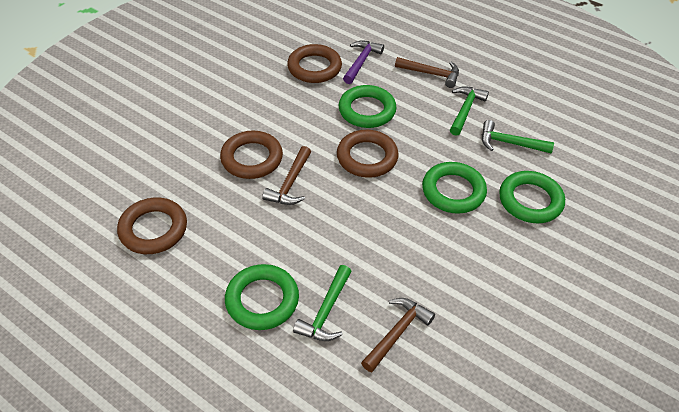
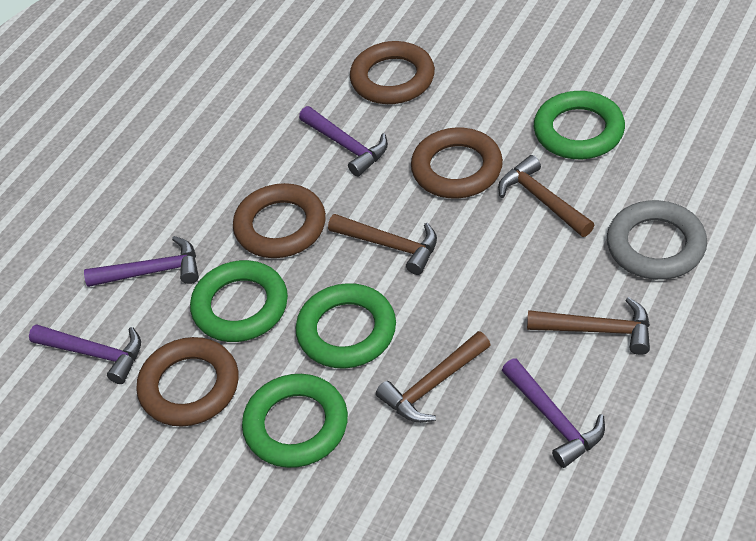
brown hammer: [262,146,311,205] [361,298,435,372] [395,57,459,88] = 3 -> [328,214,437,275] [376,331,491,423] [498,155,594,237] [527,297,650,355] = 4
green hammer: [293,265,352,341] [450,86,489,136] [482,120,554,153] = 3 -> none = 0
grey ring: none = 0 -> [607,200,707,280] = 1
purple hammer: [343,40,384,84] = 1 -> [29,324,141,384] [84,236,199,287] [299,106,388,177] [502,358,605,468] = 4

